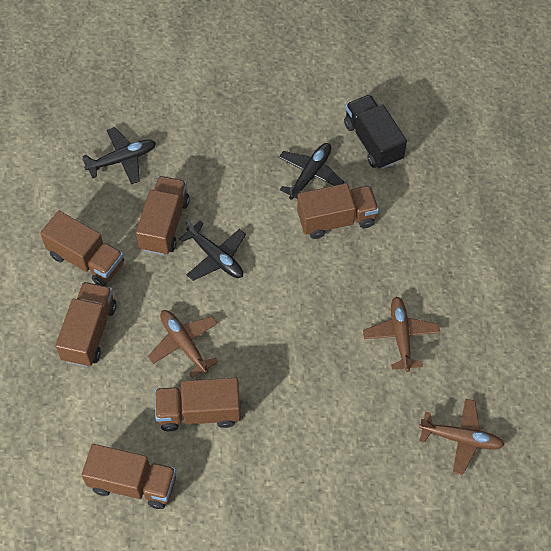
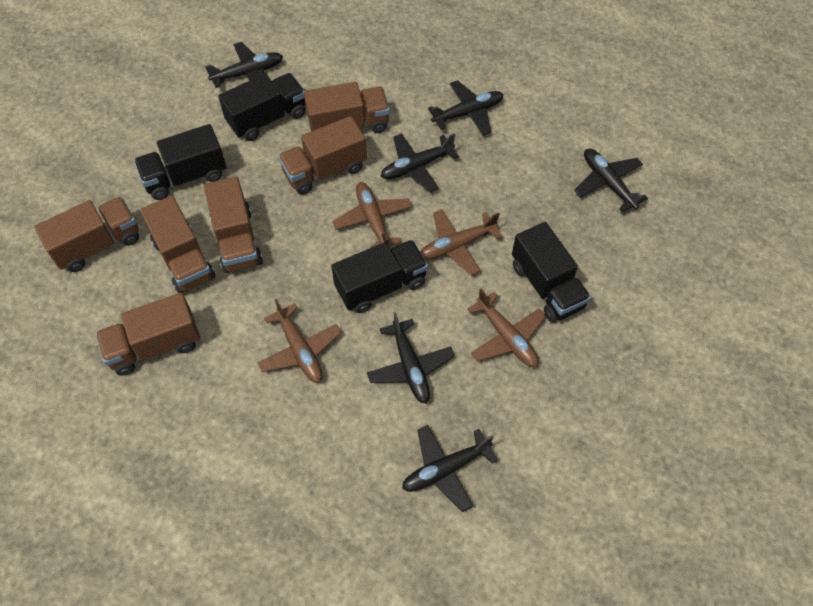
black plane: [82,127,156,184] [179,220,246,281] [279,143,344,200] = 3 -> [205,42,283,88] [367,312,455,404] [381,133,459,192] [402,425,498,512] [428,80,503,136] [574,149,648,212] = 6
black truck: [344,95,407,169] = 1 -> [134,124,227,200] [218,73,306,141] [331,240,428,313] [512,222,591,322] = 4
brown plane: [148,310,218,378] [363,297,440,372] [419,399,505,475] = 3 -> [257,299,342,383] [333,182,412,248] [420,209,503,276] [467,288,546,367] = 4

